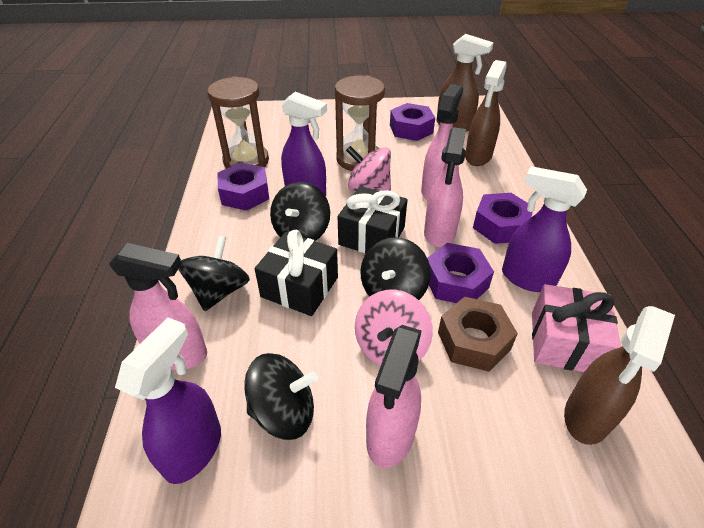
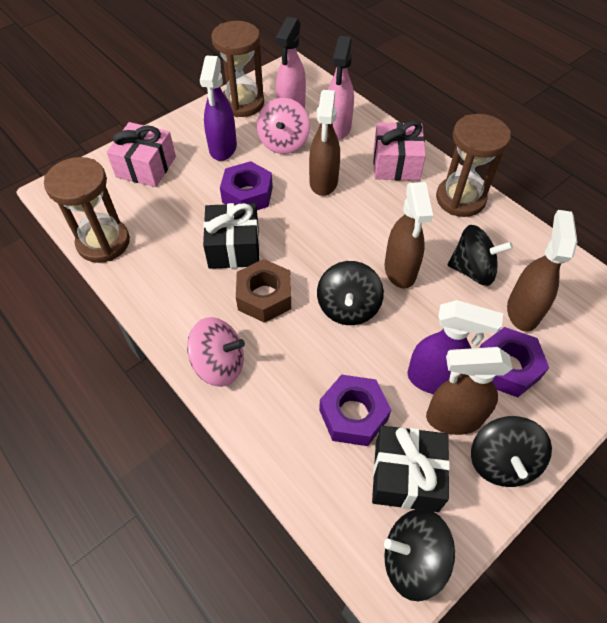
brown hourglass: [207,76,269,169] [335,75,385,171] = 2 -> [44,157,130,263] [211,21,264,117] [436,114,511,217] = 3
brown spray bottle: [437,34,494,132] [465,60,507,166] [564,306,675,445] = 3 -> [309,90,340,196] [385,182,433,288] [426,347,513,435] [507,210,578,332] = 4
pink gift: [532,284,621,372] = 1 -> [107,122,176,187] [373,121,426,181] = 2
pink spray bottle: [109,243,207,370] [366,325,422,468] [421,84,463,200] [424,127,466,247] = 4 -> [275,17,306,108] [328,36,354,140] = 2
purple nut: [218,163,269,211] [390,103,435,141] [427,243,494,303] [473,193,533,244] = 4 -> [220,161,273,210] [319,375,391,446] [480,327,549,397] = 3
purple spray bottle: [115,318,221,484] [281,92,327,196] [502,166,587,292] = 3 -> [200,56,237,161] [408,300,503,394] = 2

